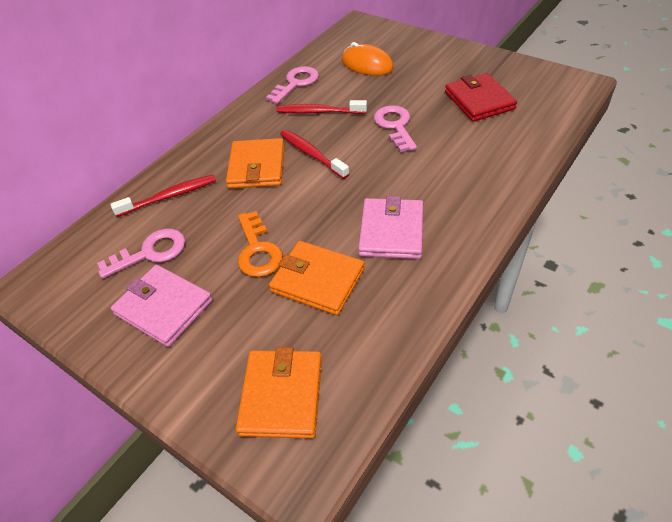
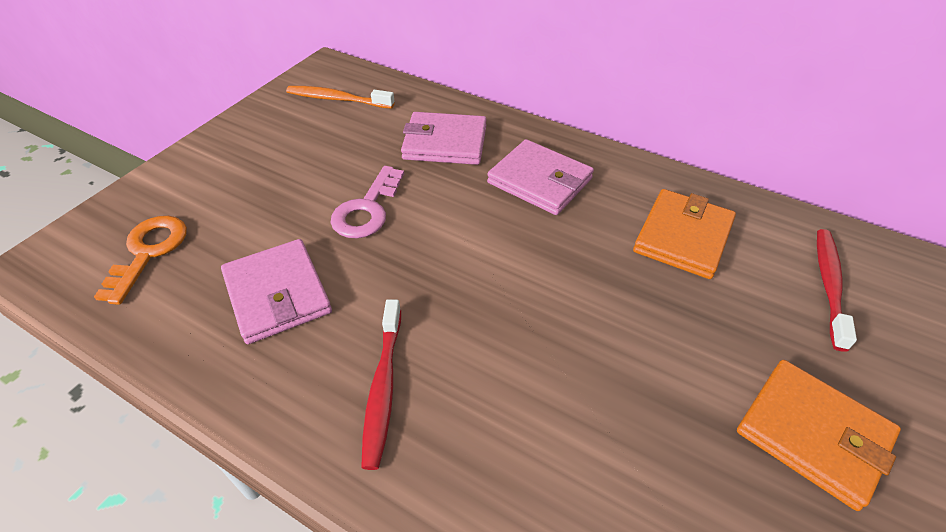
orange mouse: [342,42,394,76] = 1 -> none = 0
orange toothbrush: none = 0 -> [286,86,395,109] = 1
orange wallet: [226,138,285,189] [236,347,322,439] [269,241,365,315] = 3 -> [633,189,736,279] [737,360,901,511] = 2
pink key: [97,229,185,279] [266,66,319,104] [374,105,417,152] = 3 -> [330,166,404,238] = 1
pink wallet: [111,265,213,347] [358,196,423,259] = 2 -> [221,239,332,344] [401,112,487,165] [487,139,594,215] = 3
red toothbrush: [111,175,216,217] [277,100,367,114] [280,130,349,179] = 3 -> [361,299,401,470] [817,229,857,352] = 2
red wallet: [445,73,517,122] = 1 -> none = 0

